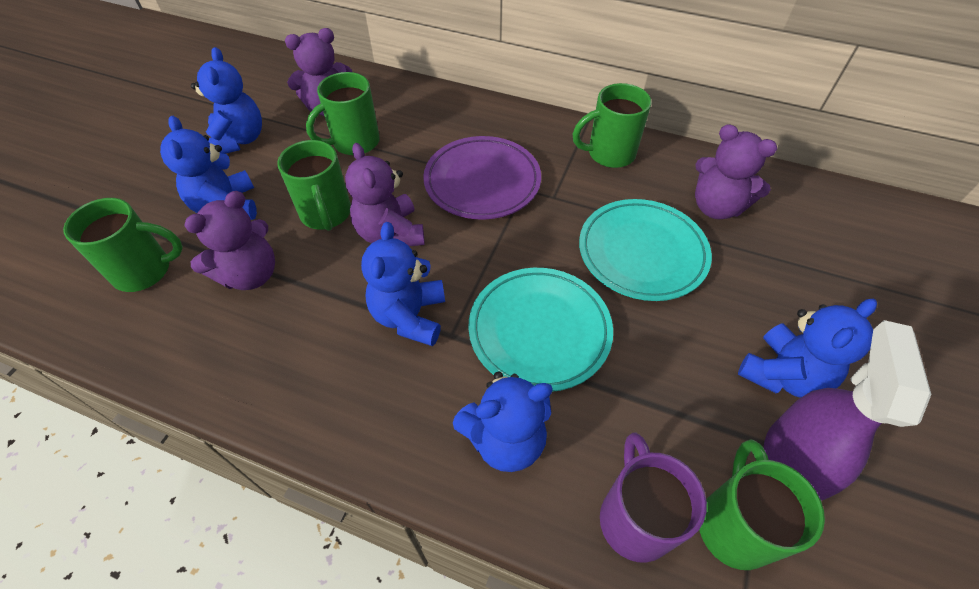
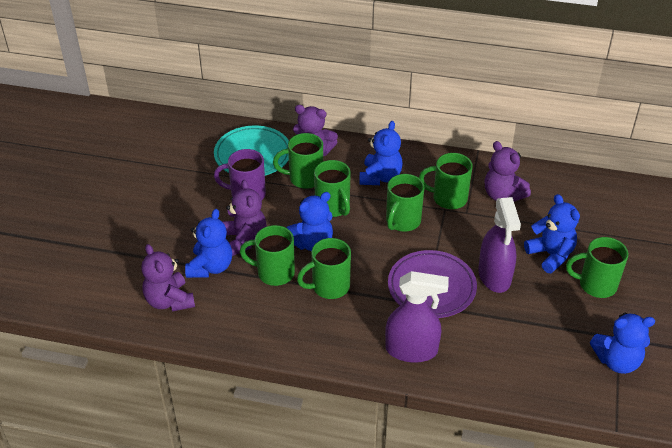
green mug: [63,198,183,292] [278,140,351,231] [306,72,380,155] [573,83,652,168] [699,439,825,570] = 5 -> [240,225,295,286] [273,133,323,189] [297,238,351,299] [314,160,351,217] [386,174,425,232] [419,153,473,209] [566,237,628,298] = 7
purple spray bottle: [764,320,931,501] = 1 -> [385,271,449,363] [478,197,521,293] = 2
turquoise plate: [468,268,613,392] [579,199,712,301] = 2 -> [214,126,289,176] = 1

